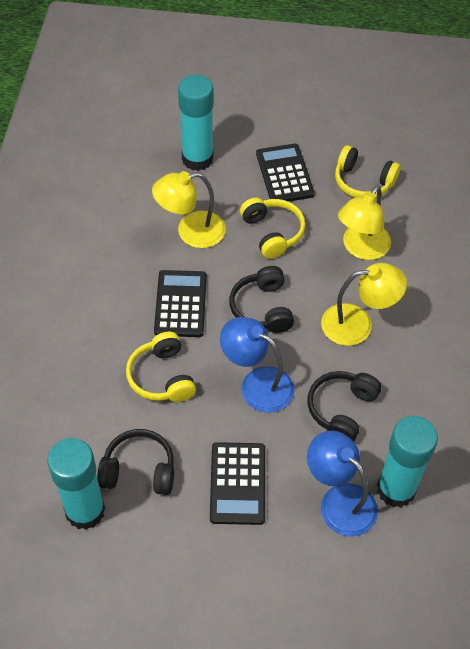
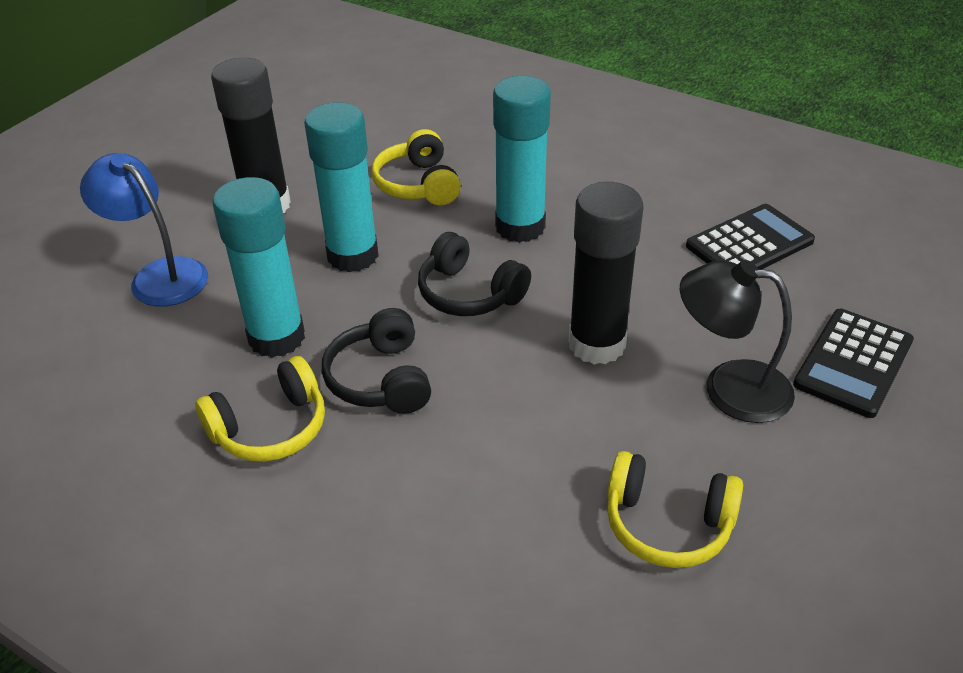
black calculator: [154,270,207,337] [210,442,265,525] [256,144,315,202] = 3 -> [686,204,815,270] [793,309,914,418] = 2
black glue stick: none = 0 -> [211,58,291,213] [569,182,644,365] = 2
black headphones: [97,429,174,495] [229,266,294,333] [307,371,381,442] = 3 -> [322,308,431,414] [418,232,531,316] = 2
black lamp: none = 0 -> [680,260,795,423] = 1
blue lamp: [220,317,294,413] [307,431,378,537] = 2 -> [80,153,208,306] = 1
yellow lamp: [152,171,226,248] [321,263,407,346] [338,185,391,260] = 3 -> none = 0

